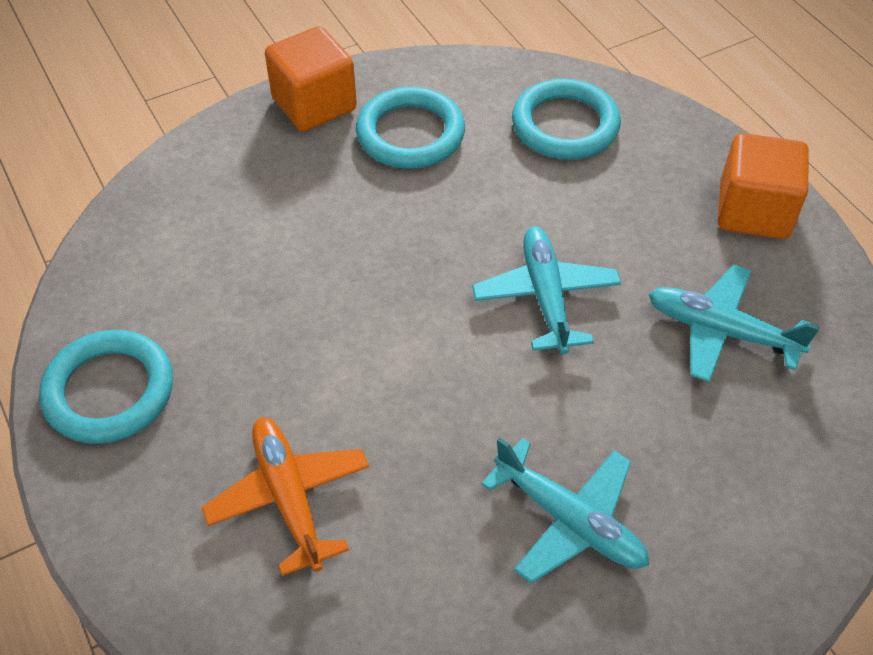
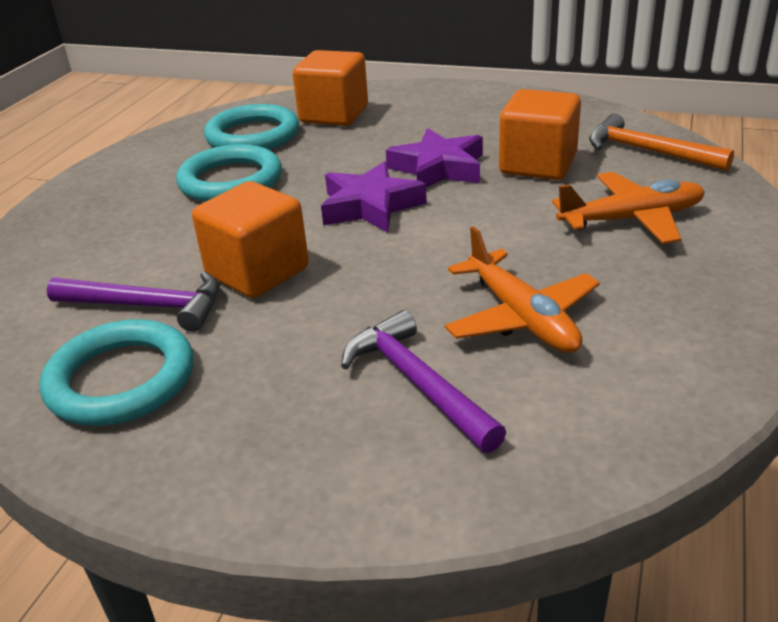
orange cube: [265,26,357,131] [718,133,809,239] = 2 -> [192,181,309,298] [293,50,368,126] [499,89,581,180] = 3
orange hammer: none = 0 -> [589,113,734,171] = 1
orange plane: [201,417,369,576] = 1 -> [445,226,600,353] [552,172,705,244] = 2
purple hammer: none = 0 -> [47,271,220,332] [341,310,506,453] = 2
purple star: none = 0 -> [321,161,427,232] [386,128,483,188] = 2
turquoise plane: [472,226,621,354] [481,437,649,584] [649,264,820,382] = 3 -> none = 0

